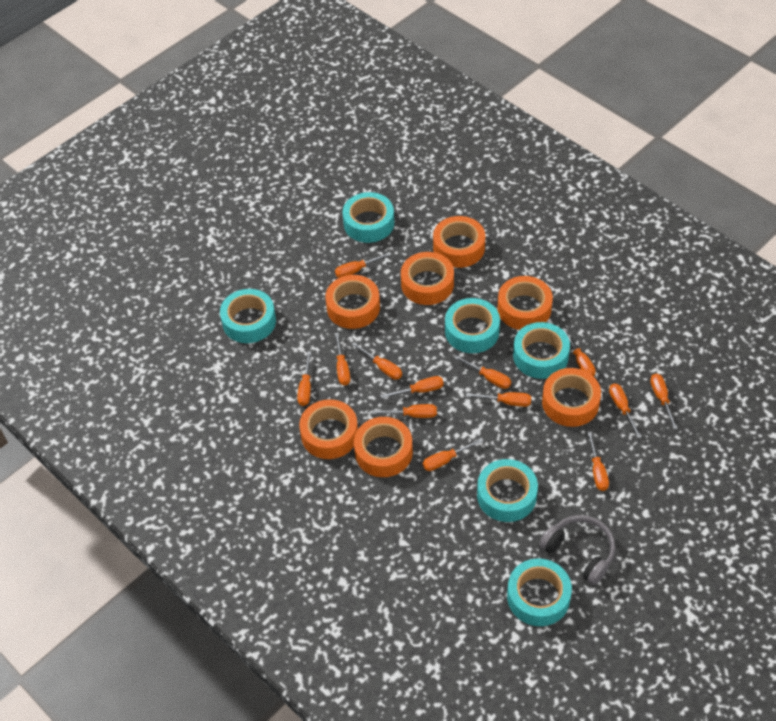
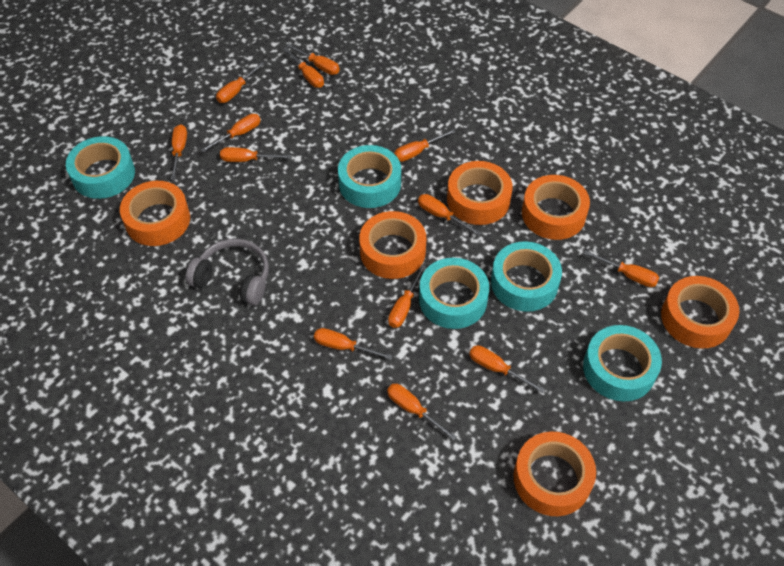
orange tape: [299,399,358,459] [325,275,380,329] [354,417,413,477] [401,252,454,305] [433,216,485,268] [498,276,553,330] [542,368,601,427] = 7 -> [120,181,190,246] [359,211,426,279] [447,161,512,225] [514,432,596,516] [522,175,590,240] [661,276,739,349] = 6
turquoise tape: [220,289,276,343] [343,192,394,243] [445,298,500,353] [477,459,538,522] [507,558,572,626] [513,322,570,379] = 6 -> [66,136,135,199] [338,145,401,208] [419,258,489,329] [491,241,562,312] [583,325,662,401] = 5

